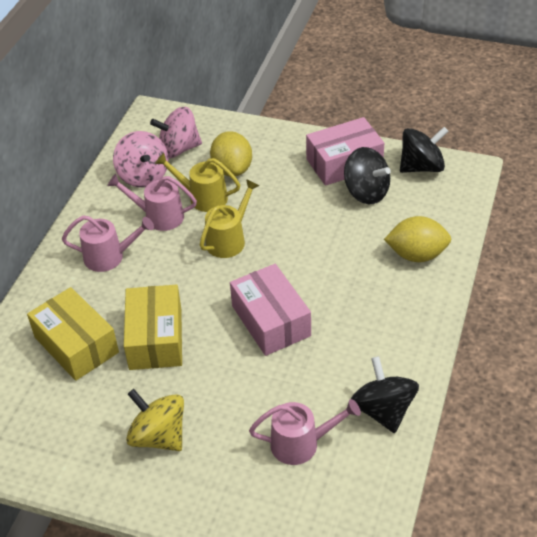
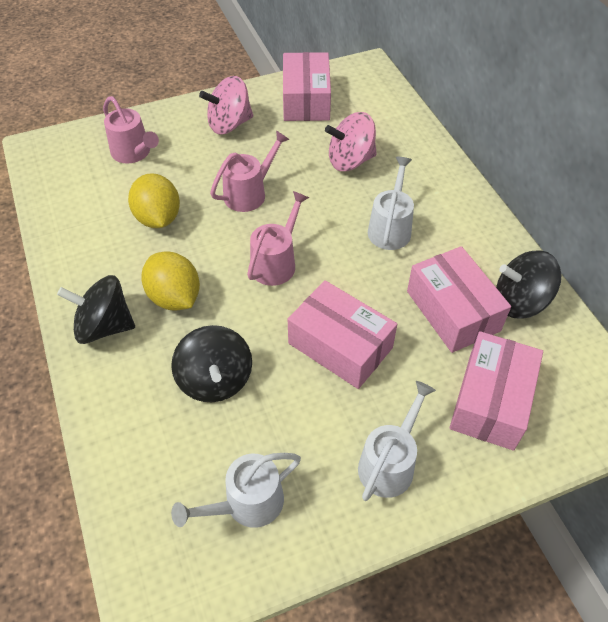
pink box: [230,264,311,356] [306,117,384,186] = 2 -> [283,52,331,121] [288,280,397,389] [407,246,511,353] [450,331,543,451] = 4
white watering can: none = 0 -> [171,453,301,528] [358,381,436,501] [368,157,414,250] = 3
yellow box: [27,287,119,381] [124,285,182,370] = 2 -> none = 0
yellow spinning top: [126,389,184,451] = 1 -> none = 0
yellow watering can: [155,153,240,212] [200,179,260,258] = 2 -> none = 0

